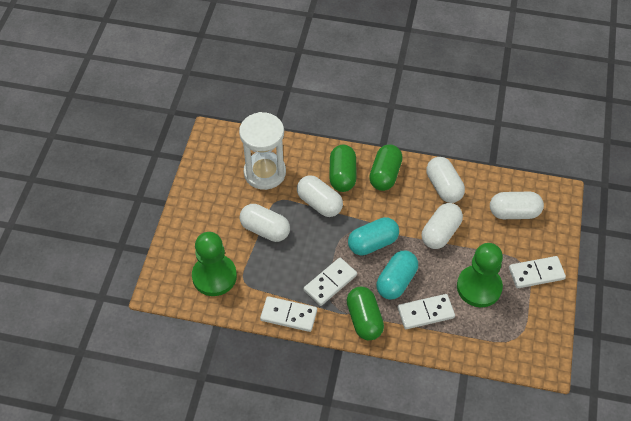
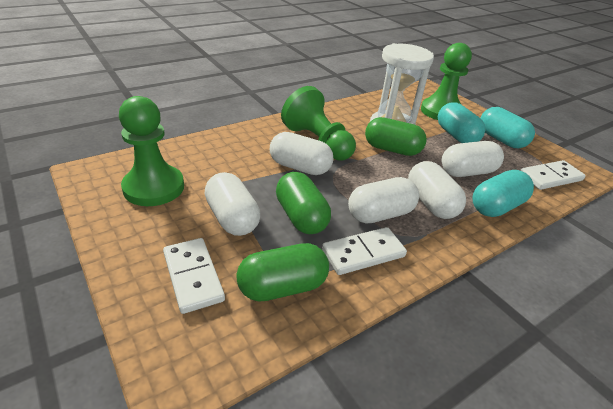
green pawn: [192,232,237,296] [457,243,503,307] = 2 -> [119,96,184,206] [281,86,356,160] [421,43,472,120] = 3
turquoise capsule: [348,217,399,256] [376,251,418,300] = 2 -> [438,102,486,143] [472,170,534,217] [480,107,535,148] = 3
white domino: [260,296,317,332] [304,258,357,306] [398,294,455,329] [509,256,566,288] = 4 -> [163,238,225,314] [322,227,407,275] [520,160,586,190] = 3

